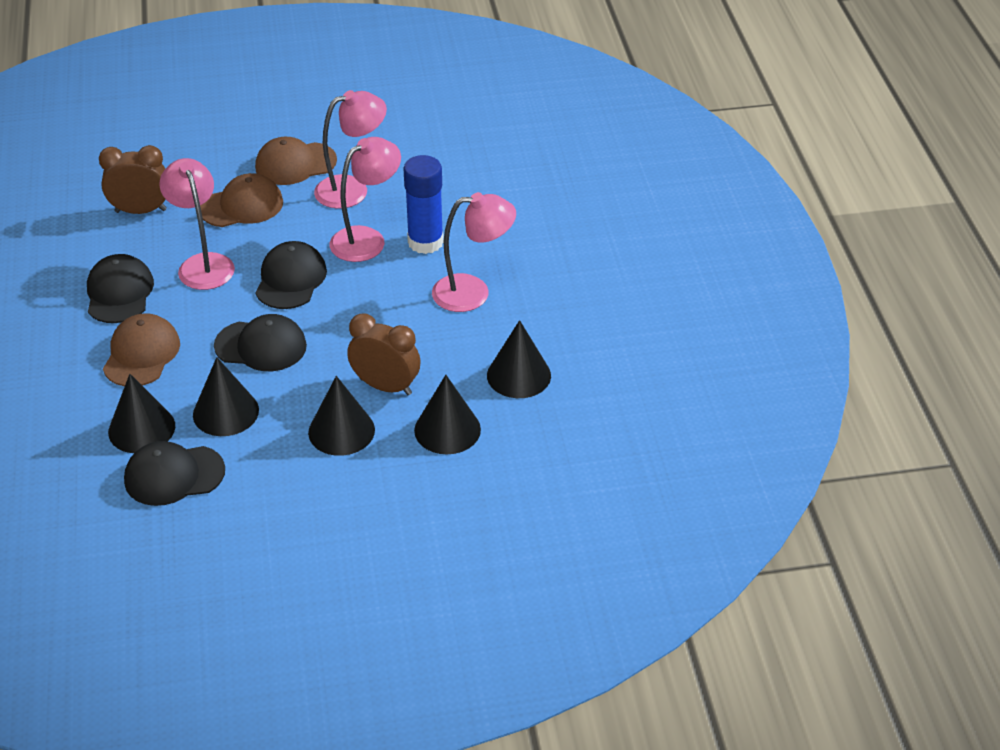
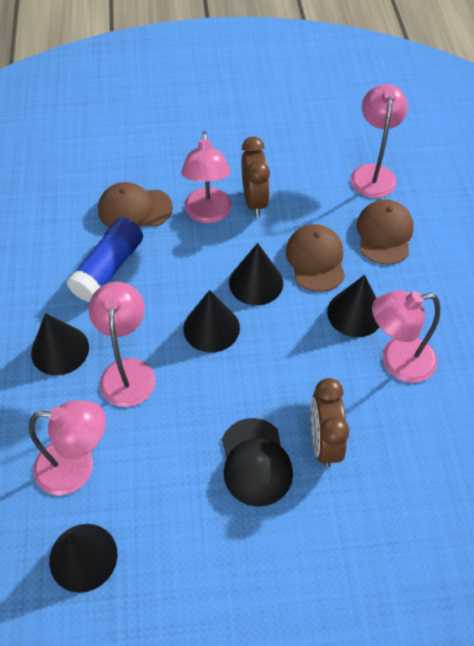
black cap: [87,254,154,323] [124,441,225,506] [214,314,307,371] [255,241,327,309] = 4 -> [222,418,293,507] = 1
pink lamp: [159,158,235,290] [314,90,387,209] [330,137,401,262] [432,192,516,312] = 4 -> [29,400,106,495] [88,282,155,407] [181,131,232,223] [350,84,408,198] [372,290,440,383] = 5

